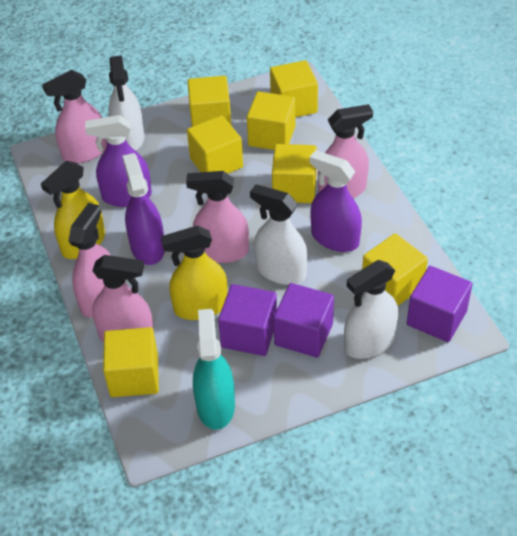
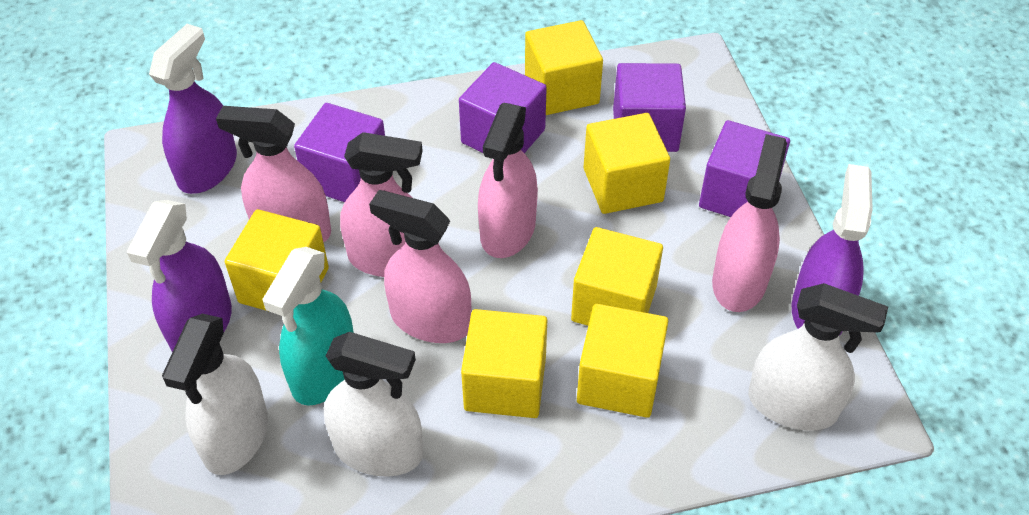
purple cube: [218,284,277,356] [273,283,334,358] [407,266,473,342] = 3 -> [294,103,385,202] [459,62,547,153] [613,63,686,152] [699,120,790,217] = 4
yellow cube: [103,327,159,397] [187,115,243,174] [188,76,231,127] [247,91,295,150] [270,60,318,117] [272,144,317,203] [362,233,428,306] = 7 -> [225,209,329,311] [461,309,547,418] [525,20,603,115] [571,227,663,326] [577,304,668,418] [584,113,670,214] = 6
yellow spray bottle: [41,161,105,259] [161,225,228,320] = 2 -> none = 0

